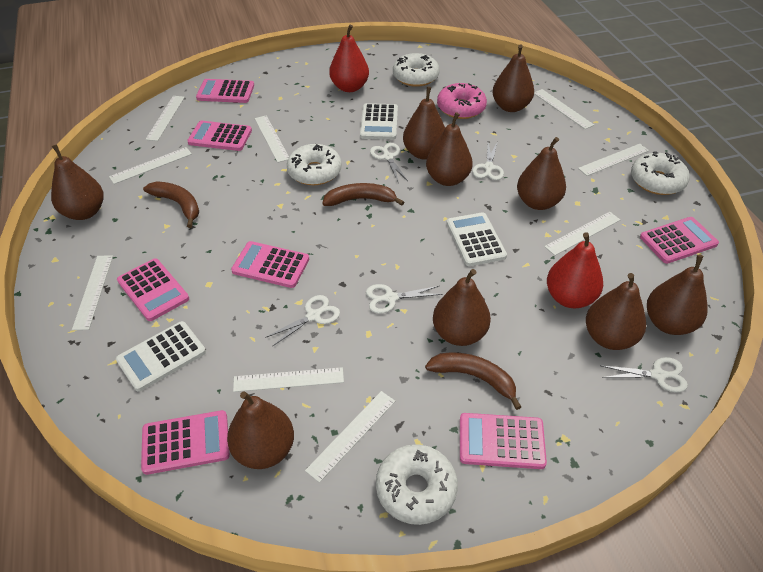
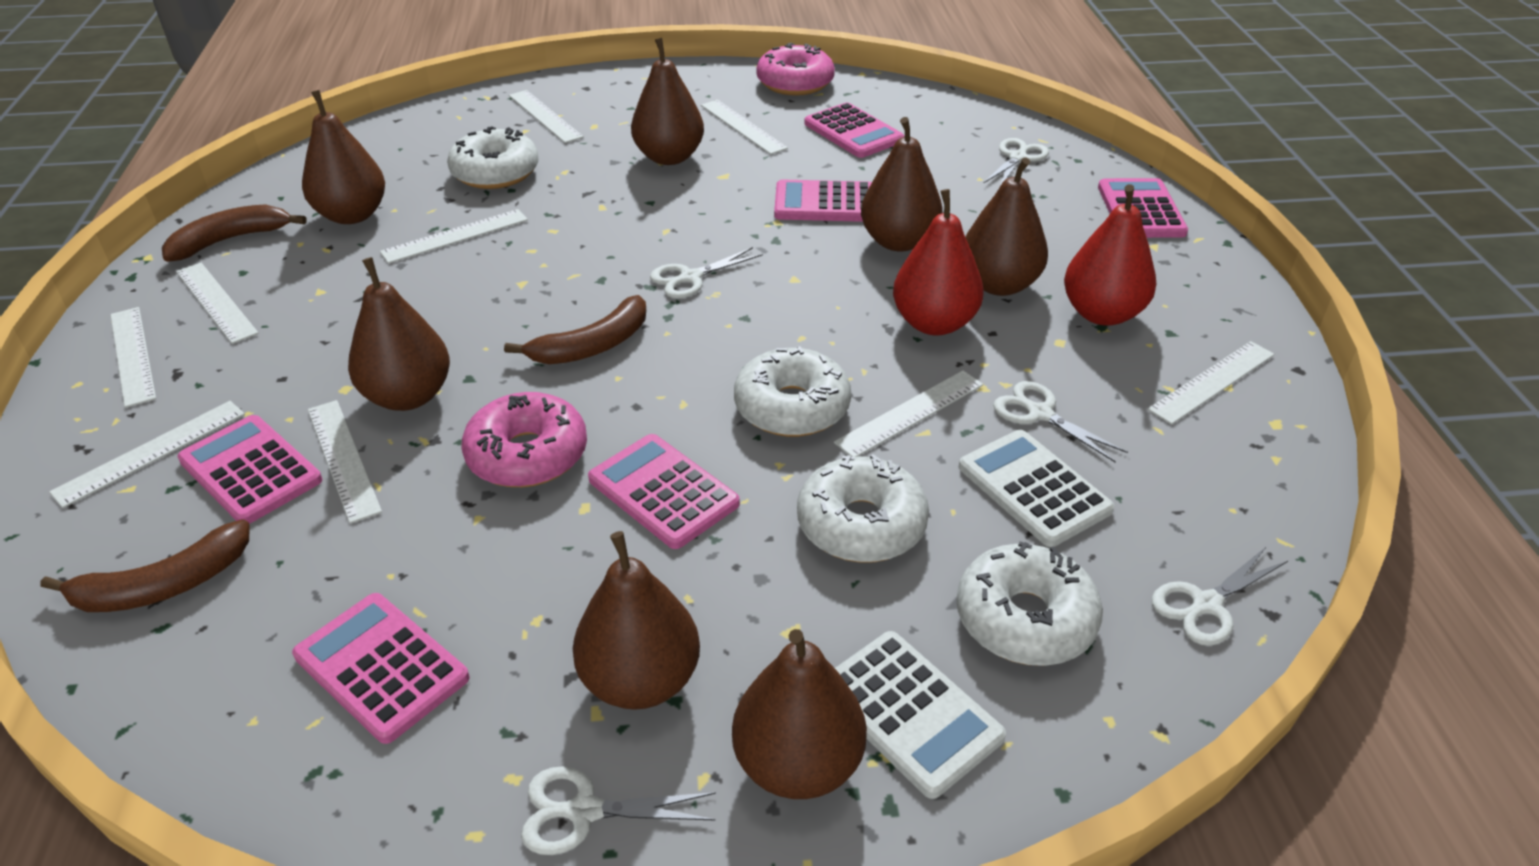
brown pear: [51,144,104,220] [227,391,294,469] [403,87,445,160] [426,112,473,186] [433,269,491,346] [493,45,534,112] [517,137,566,210] [586,273,646,350] [647,255,708,335] = 9 -> [302,90,385,224] [348,257,450,411] [573,531,700,710] [631,38,704,165] [732,629,867,799] [861,117,942,251] [965,157,1048,296] = 7
pink calculator: [117,259,189,321] [141,410,230,475] [187,121,252,151] [196,79,254,103] [231,241,309,288] [460,413,547,469] [640,217,719,264] = 7 -> [177,415,322,524] [292,593,470,744] [588,434,740,549] [774,180,872,222] [804,103,904,158] [1098,178,1188,238] = 6
pink donut: [437,83,487,119] = 1 -> [461,392,587,487] [756,43,835,96] = 2
white calculator: [116,321,206,392] [360,103,398,140] [447,212,507,266] = 3 -> [835,631,1006,799] [959,430,1114,547] = 2

